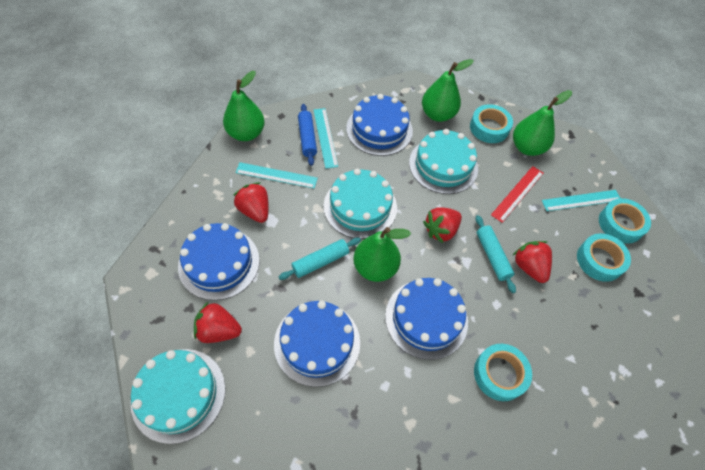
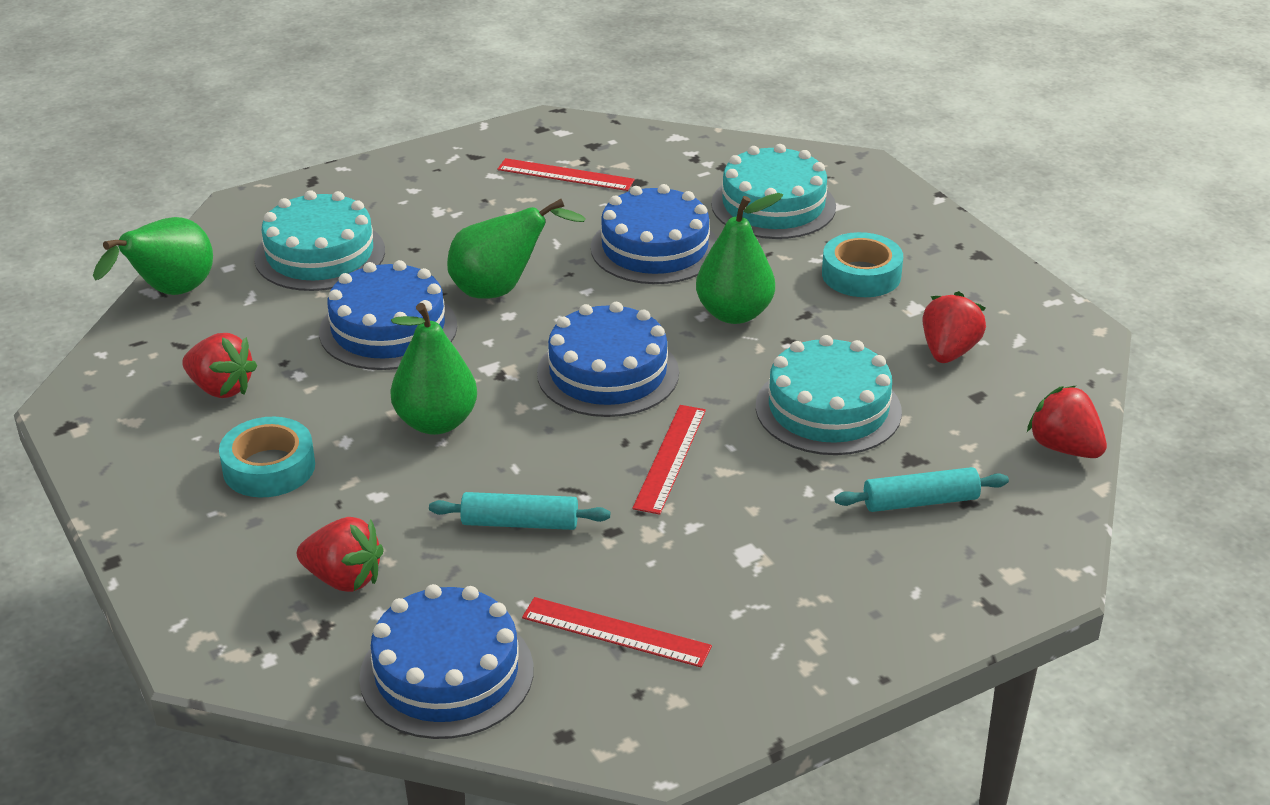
blue rolling pin: [298,104,317,166] = 1 -> none = 0
red ruler: [491,166,543,223] = 1 -> [497,158,635,191] [522,597,712,667] [632,405,706,515] = 3
turquoise ruler: [235,162,318,189] [313,108,338,169] [542,190,620,211] = 3 -> none = 0
turquoise tape: [470,104,513,143] [474,344,532,401] [577,233,631,282] [599,198,651,244] = 4 -> [219,417,315,498] [822,232,903,297] = 2

